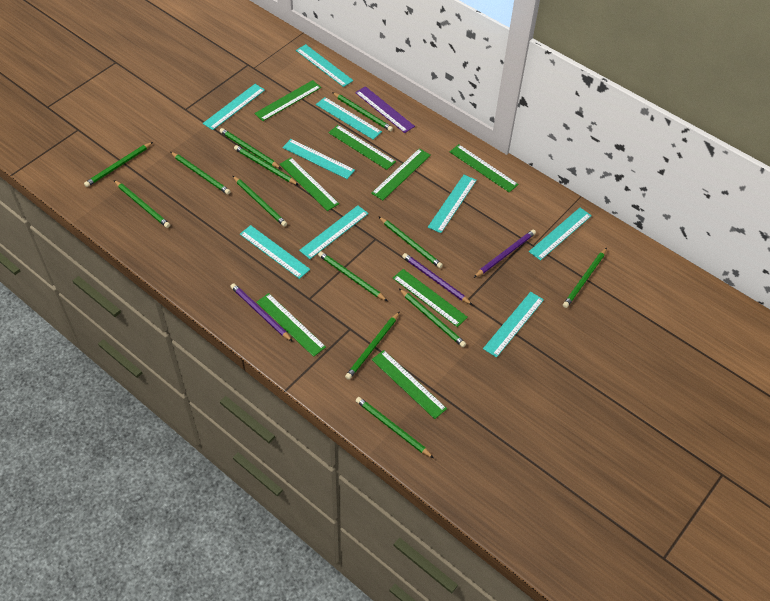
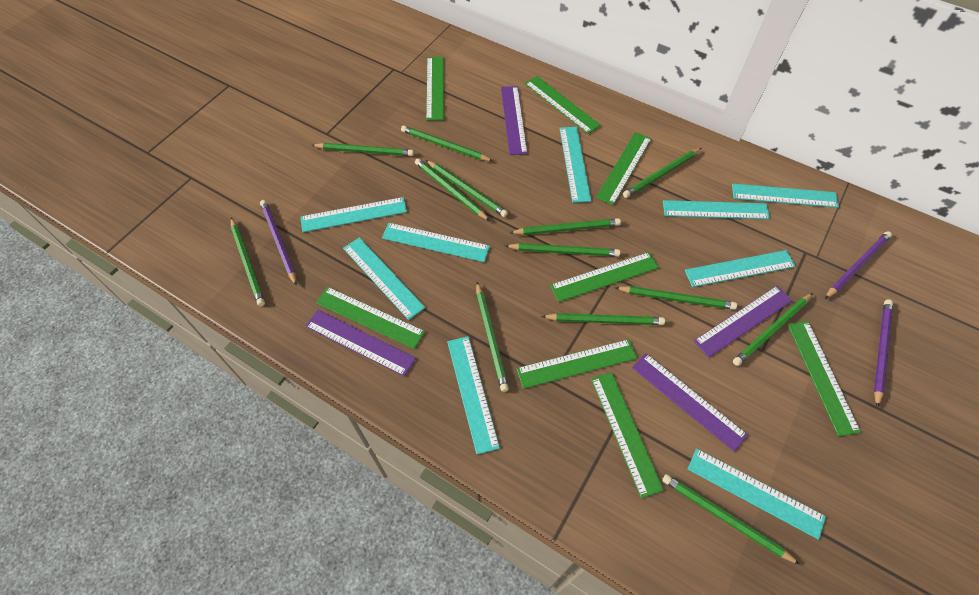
purple ruler: [355,86,415,133] = 1 -> [305,310,416,376] [501,86,528,155] [632,353,748,452] [694,286,793,358] = 4

